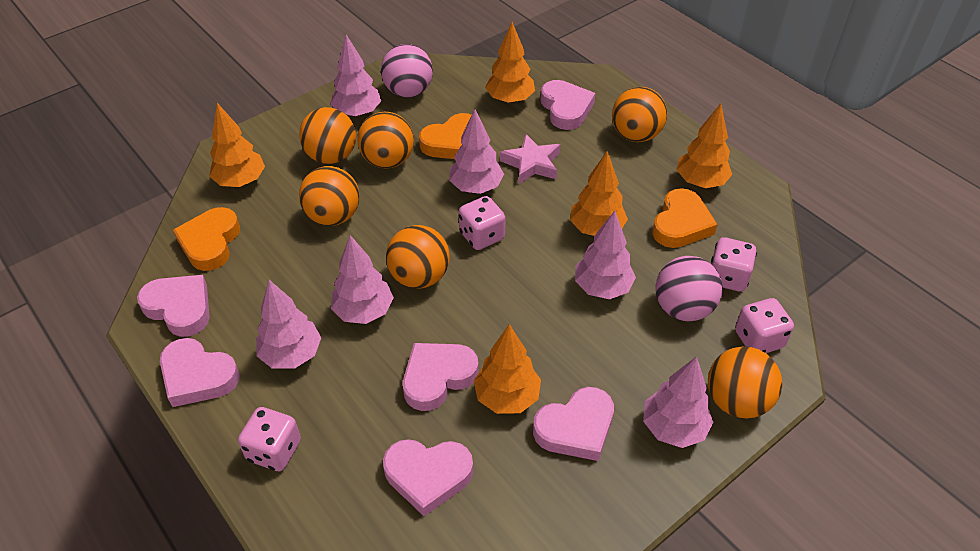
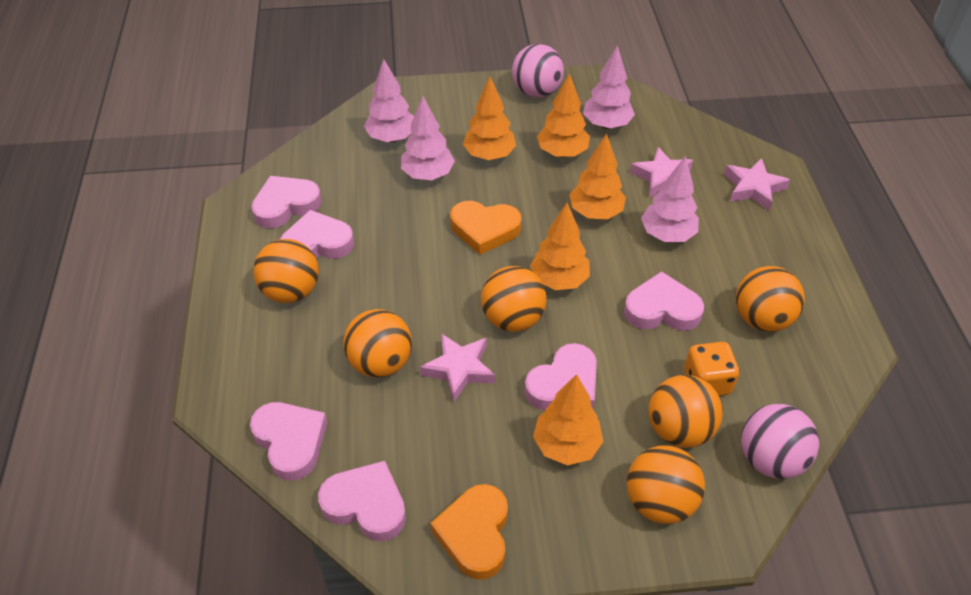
orange dice: none = 0 -> [684,342,740,396] = 1
orange heart: [173,207,240,271] [419,113,471,159] [652,188,717,248] = 3 -> [430,484,508,580] [450,201,521,255] = 2
pink dice: [238,407,301,471] [459,196,505,250] [711,237,757,292] [735,298,794,353] = 4 -> none = 0
pink star: [500,134,560,184] = 1 -> [420,333,495,402] [630,147,693,197] [724,158,790,211] = 3
pink tree: [256,280,321,368] [330,35,381,117] [331,235,394,324] [449,109,504,194] [575,211,636,299] [643,356,713,448] = 6 -> [364,59,414,142] [401,96,455,180] [583,45,635,129] [641,156,699,242] = 4

